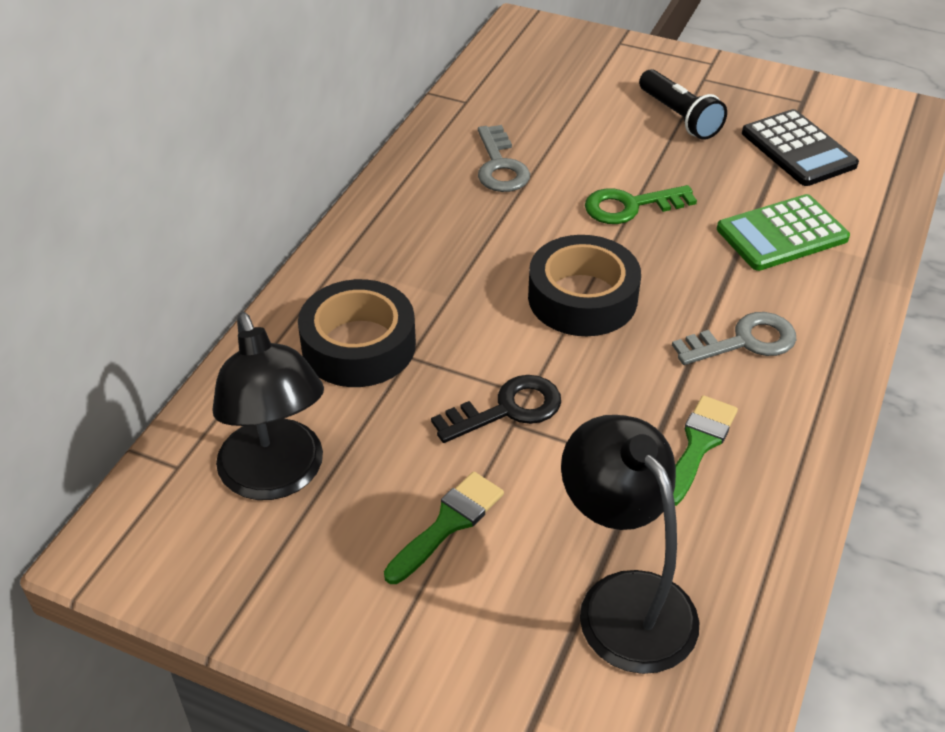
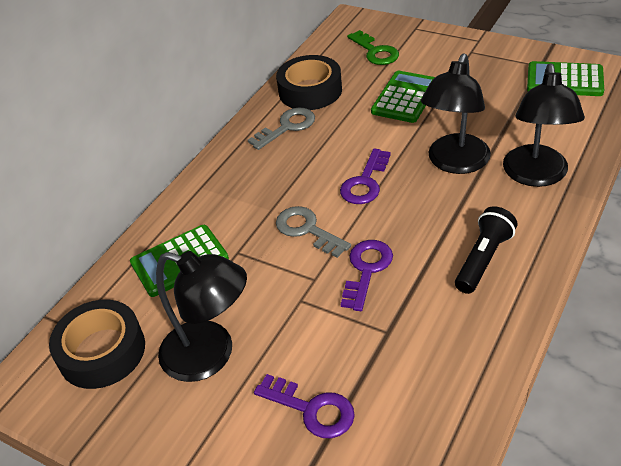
black calculator: [742,109,859,186] = 1 -> none = 0
black key: [431,375,561,443] = 1 -> none = 0
black lamp: [212,312,324,500] [561,415,700,674] = 2 -> [156,251,247,382] [421,54,491,174] [503,64,585,187] = 3
green brush: [384,472,504,584] [673,395,738,506] = 2 -> none = 0
green calculator: [717,194,850,271] = 1 -> [130,225,229,297] [371,71,435,123] [527,61,604,96] = 3
purple key: none = 0 -> [254,374,355,438] [340,148,391,204] [341,240,393,311] = 3

